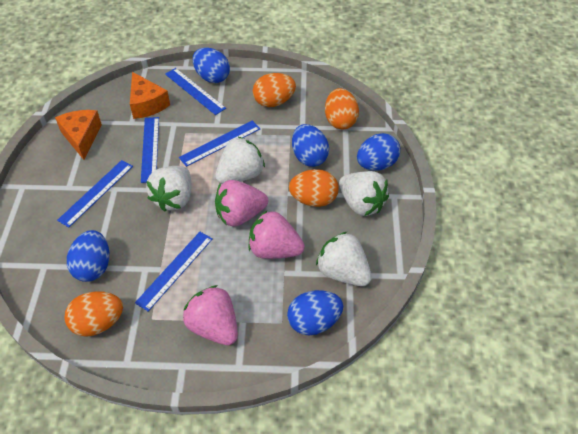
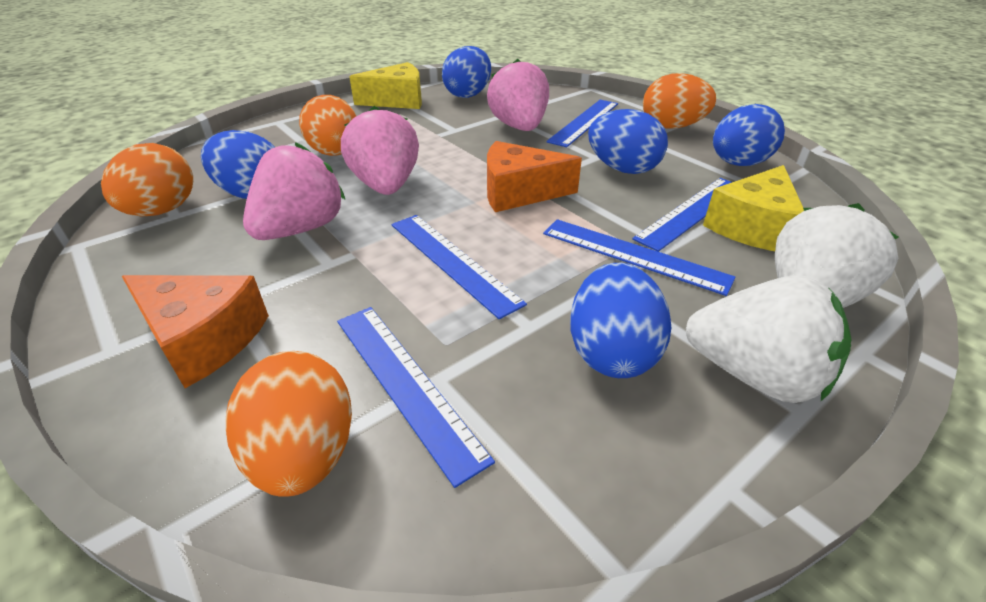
white strawberry: [146,166,191,212] [215,136,265,184] [316,232,372,286] [339,171,389,216] = 4 -> [686,275,852,403] [775,203,899,308] = 2
yellow cheese: none = 0 -> [349,62,422,109] [703,165,804,251] = 2

